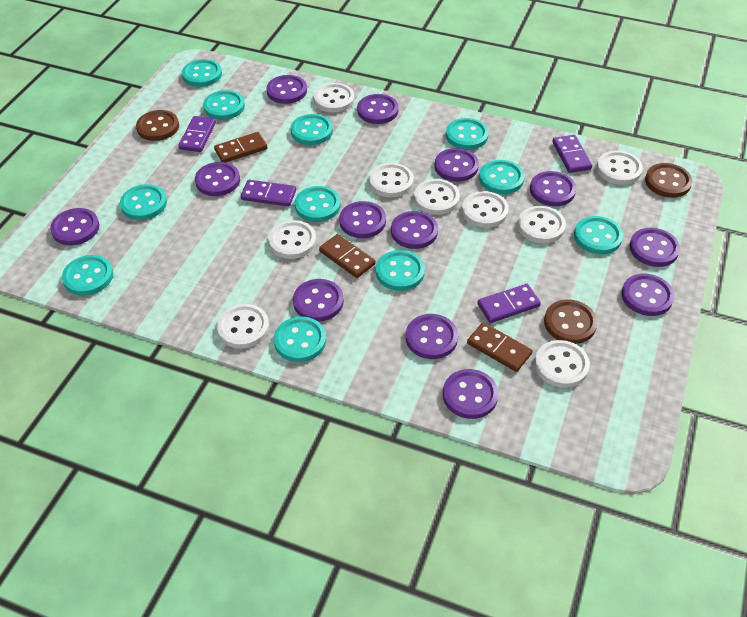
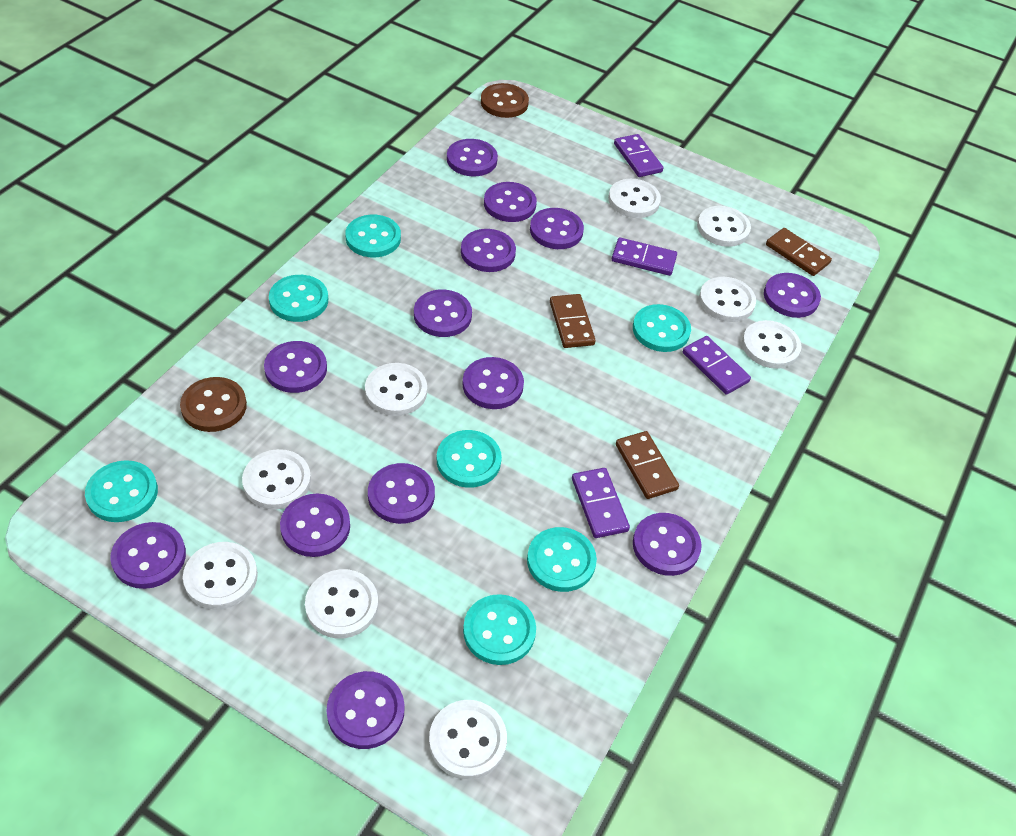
brown button: [136,110,179,141] [544,299,597,344] [645,163,693,198] = 3 -> [180,377,247,432] [481,83,529,118] = 2
turquoise button: [62,255,113,296] [120,184,167,220] [182,59,222,87] [203,90,245,120] [274,316,326,362] [291,114,333,145] [295,186,341,222] [376,250,425,291] [446,118,489,150] [479,160,524,194] [574,216,623,254] = 11 -> [85,460,158,522] [269,275,328,322] [345,215,401,257] [437,430,502,488] [463,594,536,665] [527,527,597,592] [633,304,691,352] = 7

